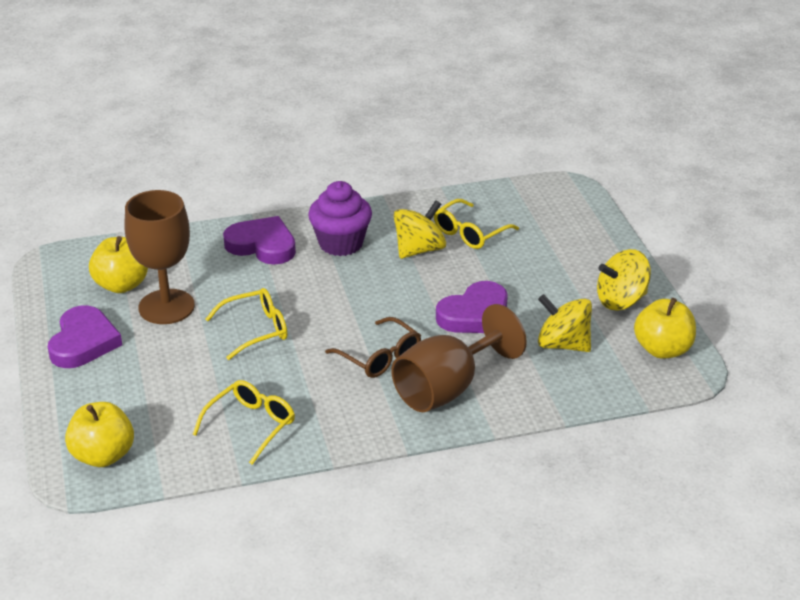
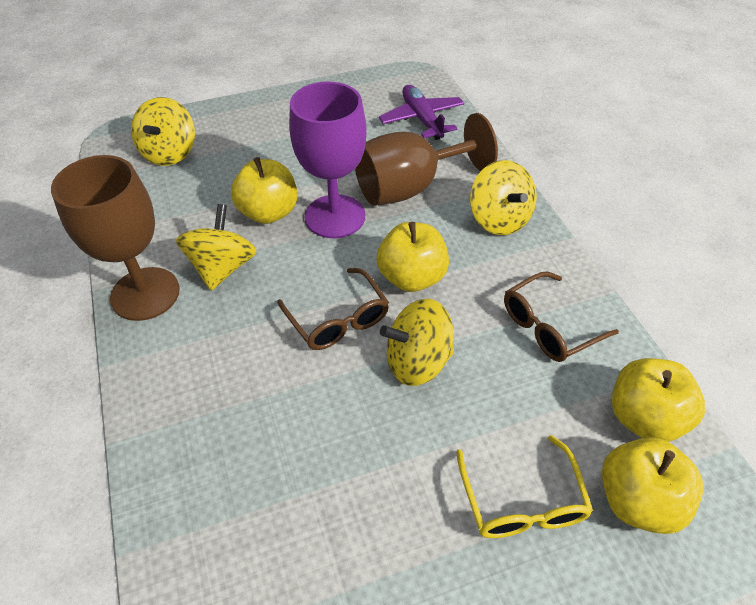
brown glasses: [325,317,421,378] = 1 -> [277,268,389,350] [504,272,619,362] = 2
purple cupcake: [308,181,372,256] = 1 -> none = 0
purple goblet: none = 0 -> [289,82,367,238] = 1
purple heart: [48,305,122,368] [223,216,296,265] [436,281,508,333] = 3 -> none = 0
purple plane: none = 0 -> [379,85,464,140] = 1
yellow apple: [65,402,134,467] [89,236,148,293] [634,298,696,359] = 3 -> [231,157,297,224] [377,222,449,292] [602,437,703,534] [612,358,705,442] = 4
yellow glasses: [193,380,295,465] [206,288,287,360] [434,199,519,249] = 3 -> [456,435,593,538] = 1
yellow spinning top: [394,200,446,259] [538,294,592,352] [597,249,651,311] = 3 -> [131,97,195,166] [176,204,257,291] [380,299,454,386] [470,160,537,235] = 4

